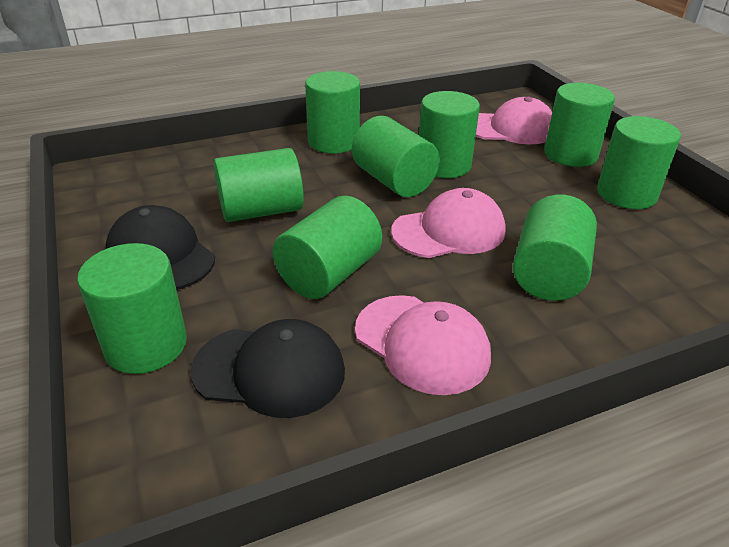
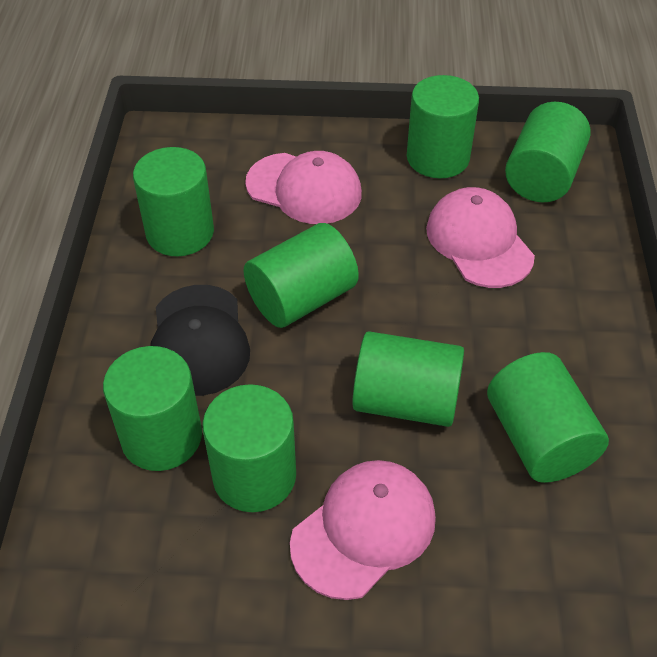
black cap: [106,205,215,290] [191,319,345,418] = 2 -> [150,285,250,396] = 1
green cylinder: [77,243,187,374] [214,148,304,222] [273,196,382,299] [305,71,360,153] [352,116,440,197] [419,91,480,178] [513,195,597,301] [544,83,615,167] [597,116,681,209] = 9 -> [103,346,202,471] [133,147,214,256] [203,384,296,512] [244,223,359,328] [352,331,464,427] [407,75,479,178] [487,352,609,483] [505,102,591,202] = 8

